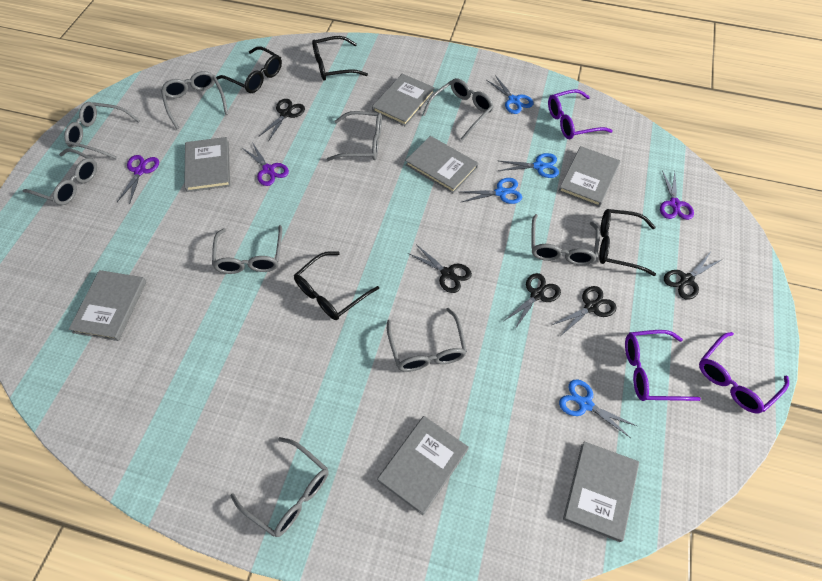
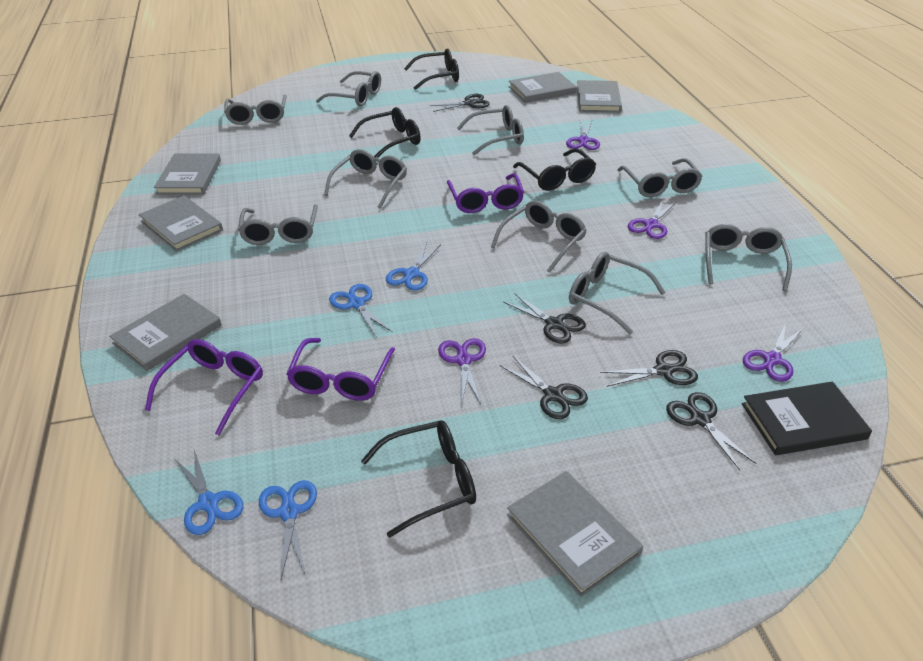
black book: none = 0 -> [742,382,872,455] = 1
grey book: [69,270,146,341] [184,137,230,192] [372,74,435,127] [377,416,469,515] [405,136,478,194] [558,146,621,207] [563,441,639,542] = 7 -> [109,294,222,371] [139,196,223,251] [154,154,221,195] [507,471,643,597] [509,72,577,103] [577,80,622,112] = 6
purple scissors: [117,155,159,204] [242,142,289,186] [660,171,694,220] = 3 -> [438,338,486,406] [566,121,600,150] [628,199,676,239] [743,323,804,382] = 4

